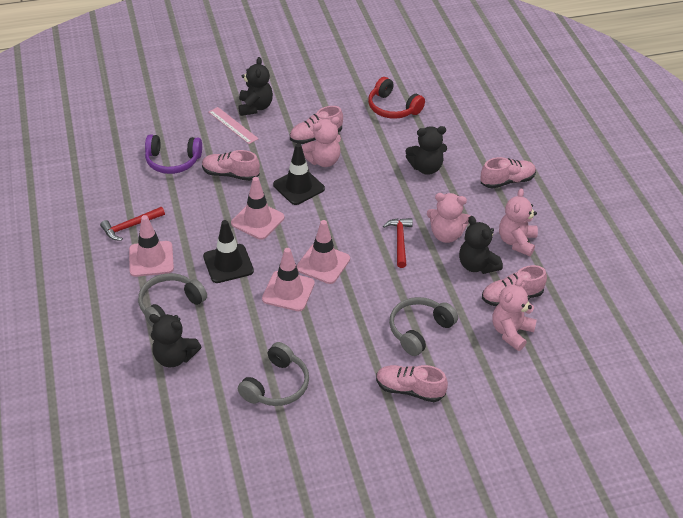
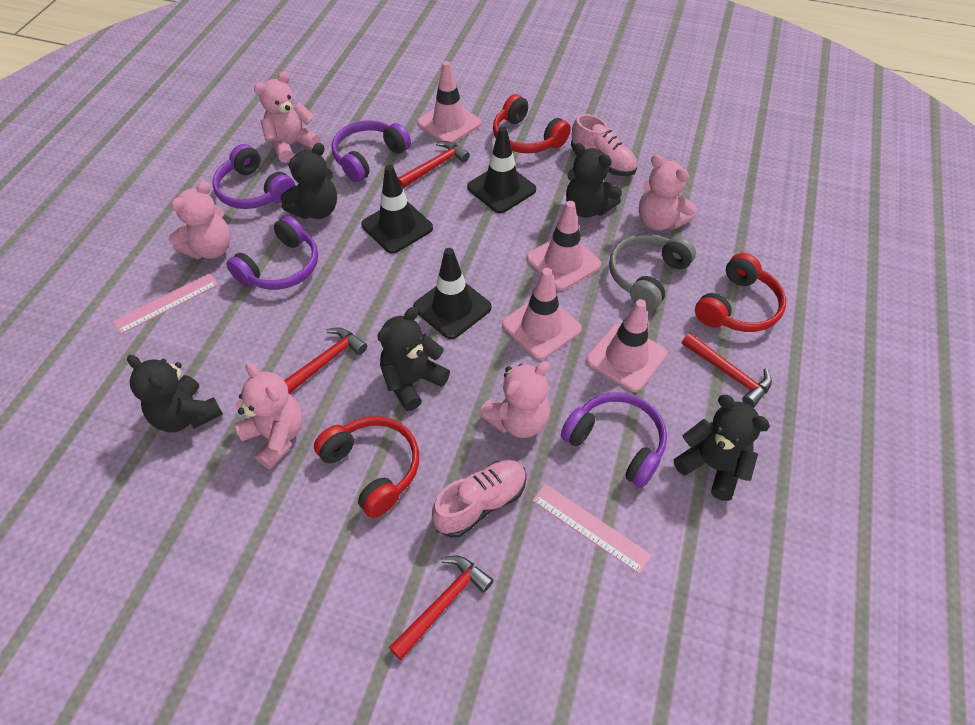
black teddy bear: [149,314,201,367] [238,57,273,116] [405,126,447,175] [459,216,503,274] = 4 -> [127,355,223,432] [280,143,337,219] [377,307,450,411] [566,143,622,218] [674,395,770,501] = 5
black traffic cone: [203,220,254,283] [273,143,325,205] = 2 -> [361,165,433,253] [413,248,491,339] [467,126,536,213] = 3
grey headphones: [138,273,207,328] [238,342,309,406] [389,297,458,356] = 3 -> [609,234,696,310] = 1
pink ruler: [208,107,259,144] = 1 -> [113,273,219,334] [532,484,652,574] = 2
pink shoe: [202,150,260,181] [290,106,343,144] [376,365,448,402] [481,157,536,189] [482,265,547,306] = 5 -> [432,460,527,538] [571,114,637,176] = 2
pink teddy bear: [302,117,341,167] [427,193,470,243] [492,277,537,351] [499,188,538,256] = 4 -> [169,181,231,259] [235,363,303,469] [254,71,320,163] [479,361,550,438] [639,154,696,231] = 5
purple headphones: [145,135,202,174] = 1 -> [212,144,295,209] [226,215,318,290] [332,120,411,182] [561,392,667,488] = 4
red hammer: [100,207,165,240] [383,218,413,268] = 2 -> [284,327,367,394] [389,555,494,660] [398,141,470,188] [682,333,772,408] = 4
red headphones: [368,77,425,119] = 1 -> [314,416,419,518] [493,94,571,153] [695,253,786,332] = 3

